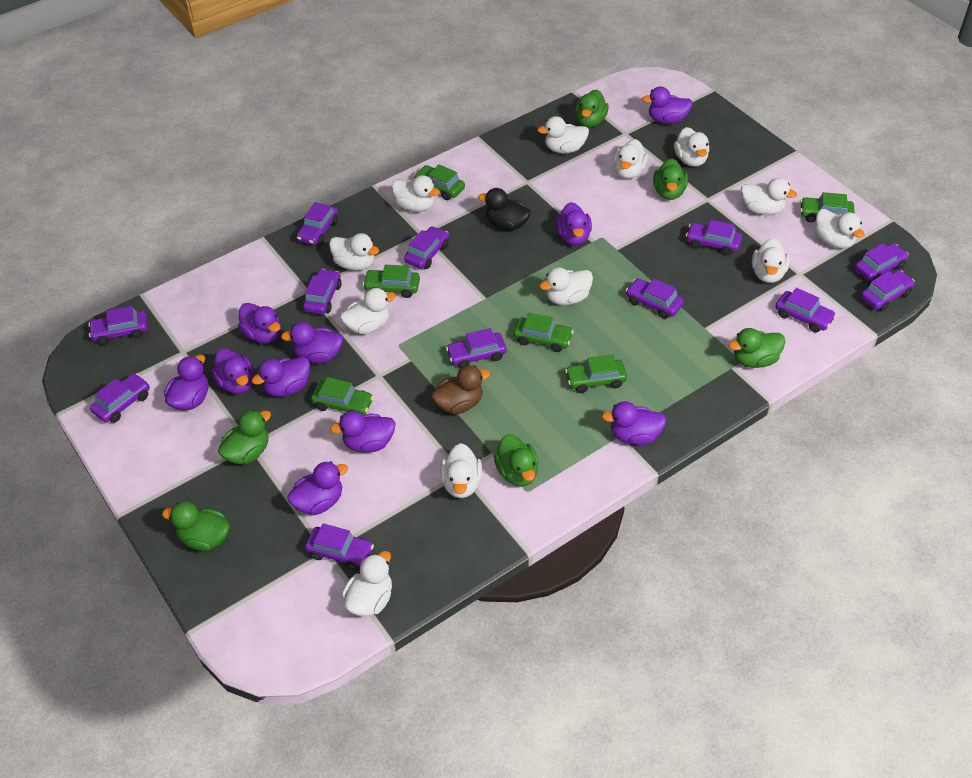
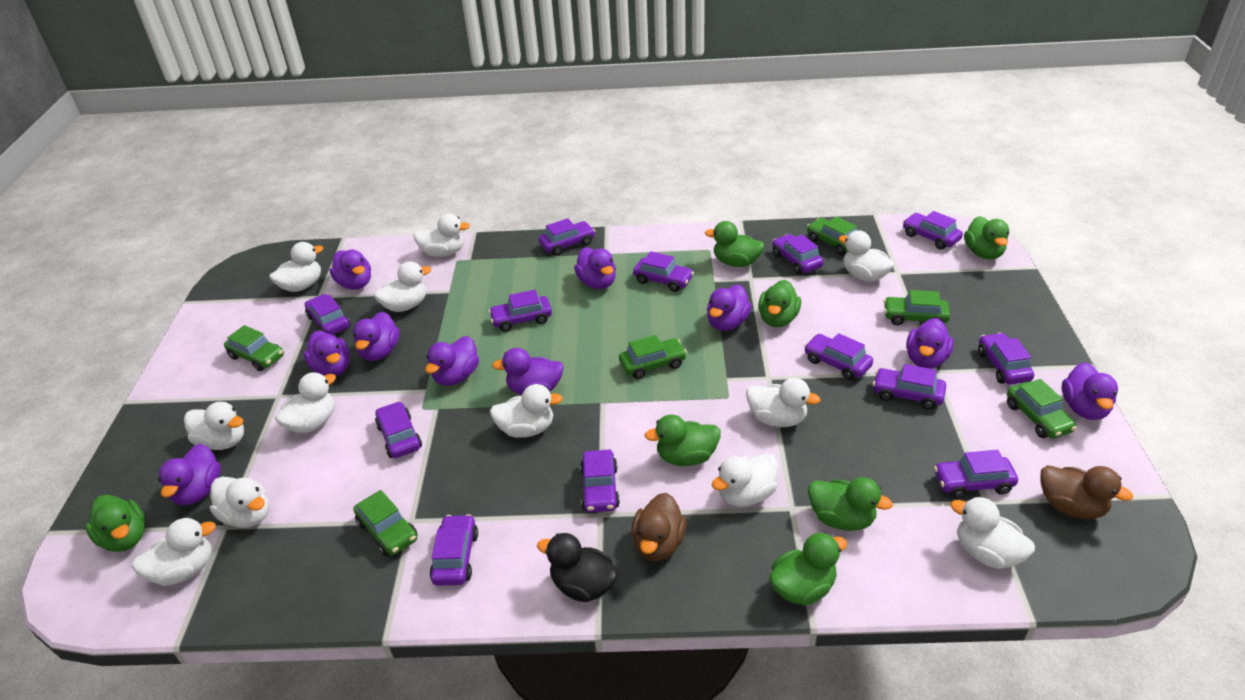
brown duck: [431,365,490,414] = 1 -> [632,493,687,561] [1040,465,1133,519] = 2
green duck: [162,501,230,551] [218,410,271,464] [494,434,539,486] [575,90,609,127] [653,158,688,200] [729,328,785,368] = 6 -> [85,495,145,552] [645,415,721,466] [705,221,764,267] [758,280,801,327] [769,532,847,605] [808,477,893,531] [964,216,1009,260] = 7
purple car: [88,306,148,345] [90,373,150,423] [297,202,338,245] [303,269,342,314] [305,523,374,570] [404,226,449,269] [446,328,507,369] [626,278,684,319] [686,220,742,255] [775,288,836,332] [855,243,909,281] [861,270,915,311] = 12 -> [305,294,350,335] [375,401,422,458] [430,514,478,586] [489,290,552,332] [539,218,595,255] [580,450,620,513] [633,251,694,292] [772,234,824,274] [804,333,873,380] [873,364,946,410] [903,211,963,250] [934,450,1018,499] [978,333,1034,385] = 13

